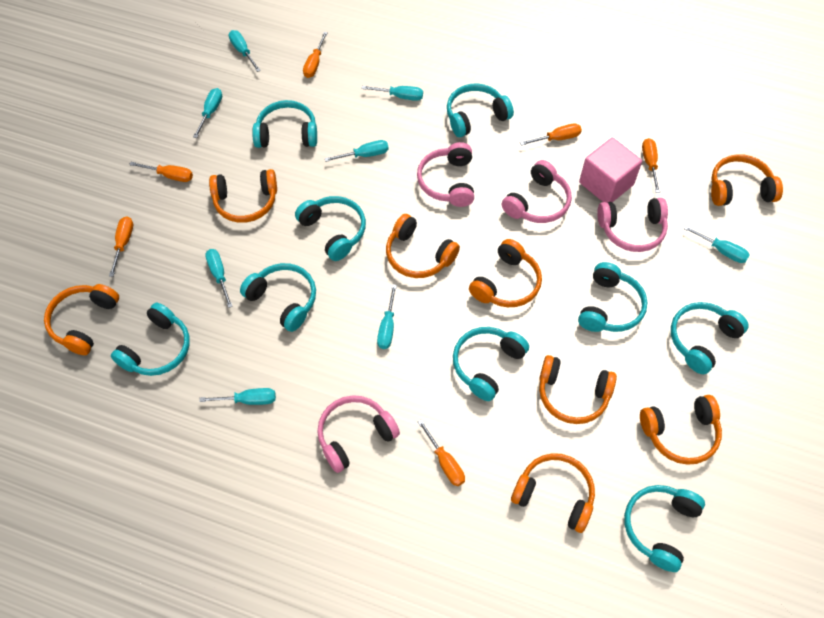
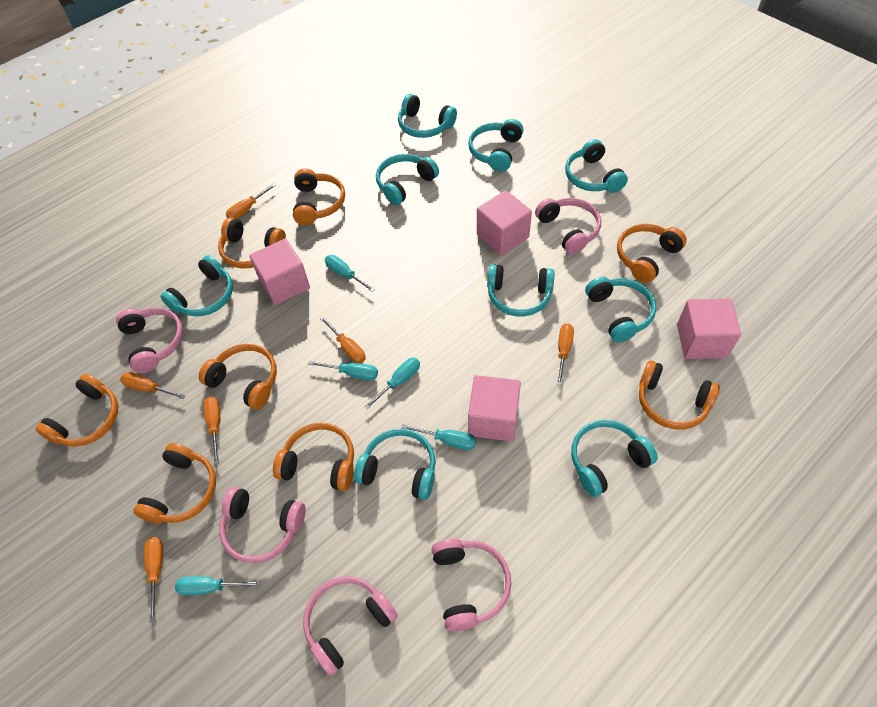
pink cube: [579,137,642,203] = 1 -> [249,239,310,305] [468,375,521,442] [477,190,532,256] [677,299,741,359] = 4
pink headphones: [317,395,400,473] [417,142,474,207] [502,160,572,223] [597,198,668,252] = 4 -> [116,307,183,373] [219,487,306,564] [303,576,398,676] [432,539,511,631] [535,198,601,255] = 5
turquoise screwdriver: [193,88,222,138] [199,388,276,405] [205,249,233,308] [229,30,261,72] [325,140,389,162] [361,86,423,101] [377,284,397,349] [683,225,750,263] = 8 -> [175,576,261,595] [308,360,378,380] [325,255,375,292] [364,358,420,409] [401,424,476,450] = 5

